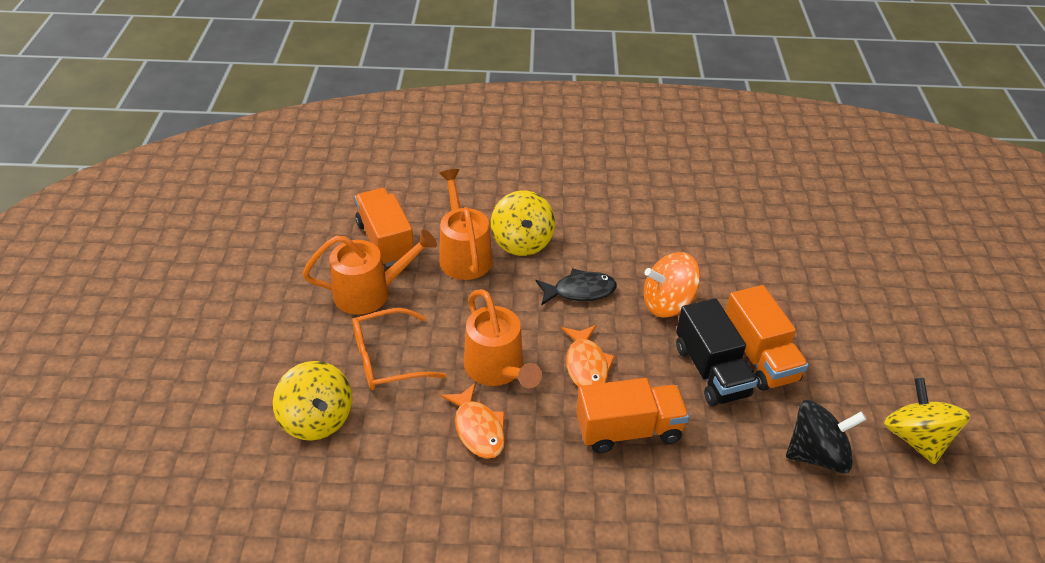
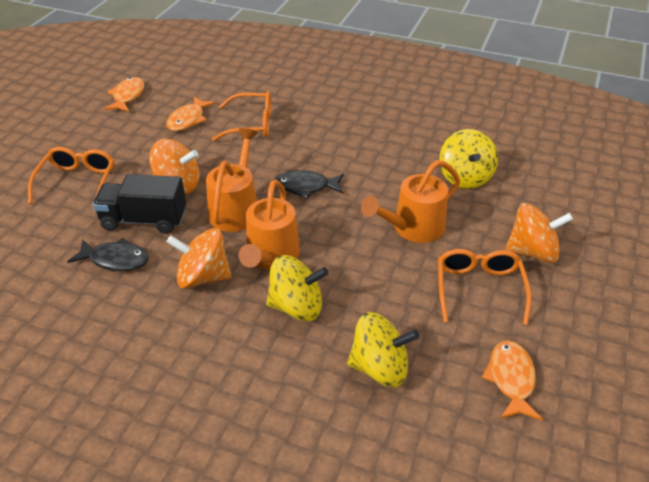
black fish: [535,268,617,306] = 1 -> [67,238,149,271] [275,170,344,199] = 2
black spinning top: [786,400,867,473] = 1 -> none = 0
orange fish: [441,383,505,459] [562,325,615,387] = 2 -> [104,77,144,112] [166,96,216,131] [482,341,542,420] = 3
orange glasses: [352,308,446,390] = 1 -> [28,147,114,209] [211,91,271,142] [438,249,531,325] = 3
orange spinning top: [644,252,701,318] = 1 -> [149,139,200,194] [166,228,231,289] [505,203,573,263] = 3
orange truck: [355,188,414,267] [576,378,689,453] [725,285,809,391] = 3 -> none = 0

